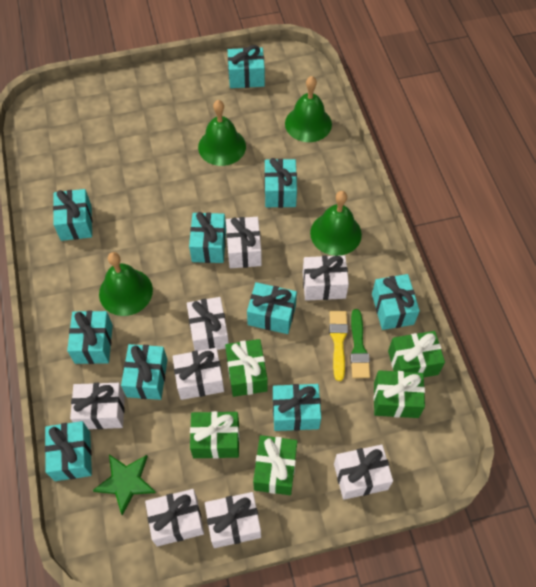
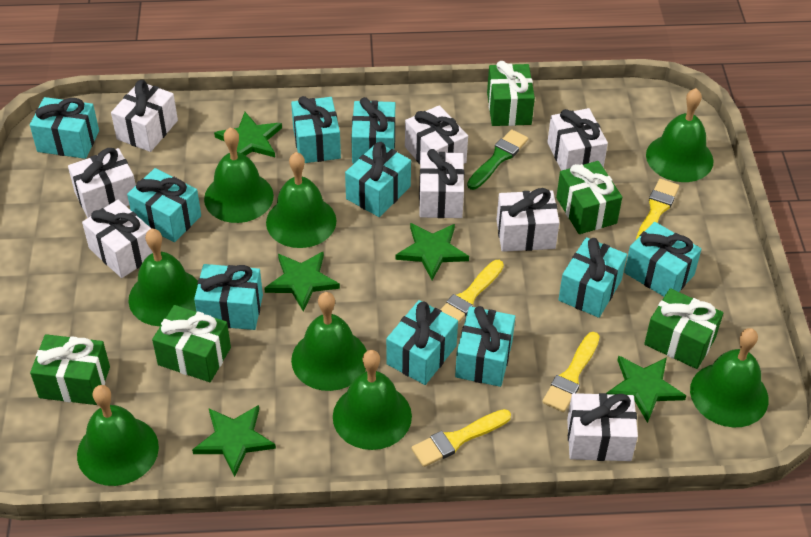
green bell: [99,252,153,316] [198,100,246,166] [285,76,332,142] [310,191,362,256] = 4 -> [77,385,159,486] [128,229,198,326] [204,127,274,223] [266,152,337,248] [291,292,367,391] [333,350,412,450] [646,88,714,182] [690,328,769,427] = 8
green star: [93,454,156,516] = 1 -> [192,405,276,477] [214,112,282,157] [264,251,340,312] [396,223,469,280] [607,355,686,423] = 5
yellow brush: [329,311,348,381] = 1 -> [411,409,511,467] [440,260,504,323] [542,332,600,412] [636,179,679,240] = 4

